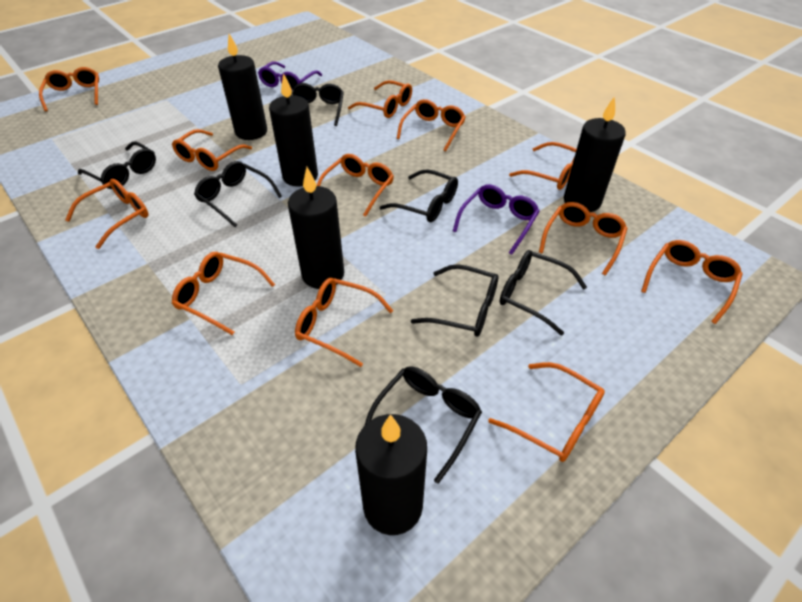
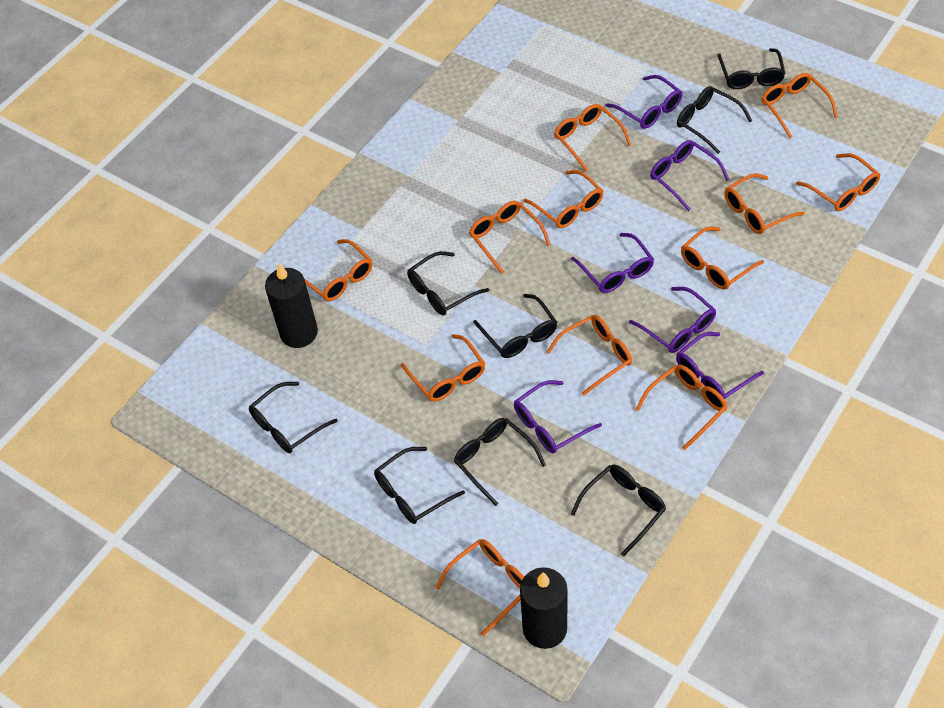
black candle: [218,34,267,140] [269,73,318,187] [288,167,344,289] [355,414,427,535] [564,96,626,212] = 5 -> [265,263,318,348] [520,567,567,649] = 2
black glasses: [78,141,156,189] [194,161,282,227] [291,83,344,126] [365,366,482,484] [380,169,458,222] [411,264,498,337] [499,250,587,335] = 7 -> [249,382,338,453] [374,447,465,524] [407,251,489,316] [454,418,546,506] [473,294,557,358] [571,464,666,556] [677,86,752,154] [718,48,786,89] = 8
purple glasses: [258,62,322,89] [453,184,540,255] = 2 -> [514,380,602,453] [571,233,654,293] [606,75,682,129] [629,287,716,353] [650,140,729,211] [676,332,764,399] = 6

